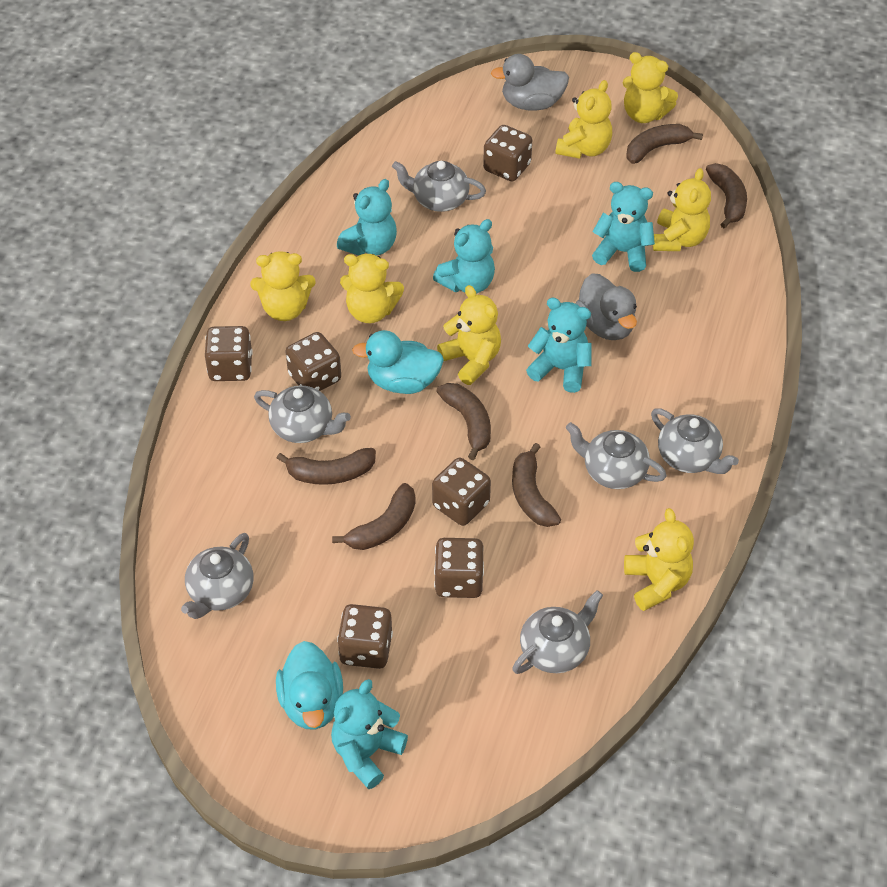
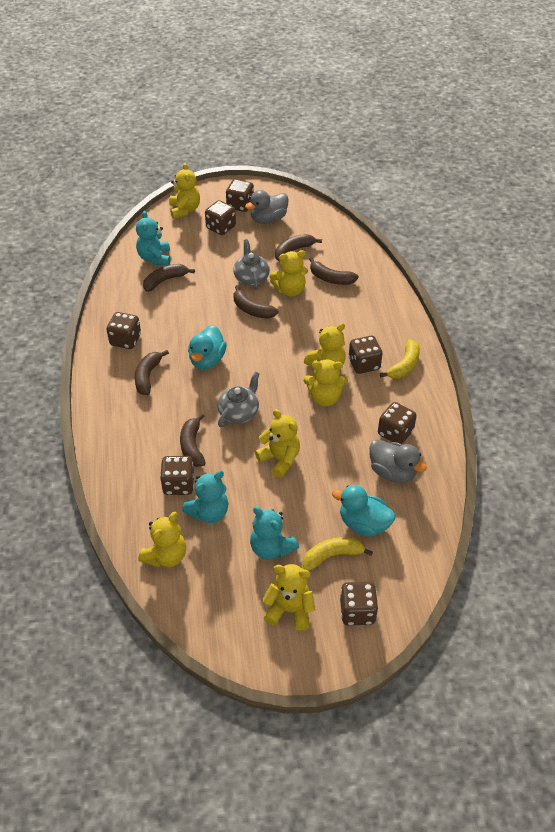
brown dice: [205,326,253,381] [285,332,341,391] [337,604,393,669] [432,458,491,526] [434,538,484,598] [483,125,532,182] = 6 -> [106,312,141,349] [160,456,194,495] [205,200,236,235] [226,179,254,212] [340,582,378,625] [349,336,383,374] [378,402,417,444] = 7
grey teapot: [181,533,254,619] [254,385,351,443] [392,161,486,212] [512,590,603,674] [566,422,667,489] [651,408,739,474] = 6 -> [217,372,259,427] [233,239,270,290] = 2
turquoise teddy bear: [331,679,408,789] [337,179,397,256] [433,219,495,293] [526,297,592,393] [592,182,655,272] = 5 -> [136,211,170,266] [182,470,228,523] [250,506,299,560] = 3
yellow banana: none = 0 -> [303,537,373,571] [380,339,420,379] = 2

